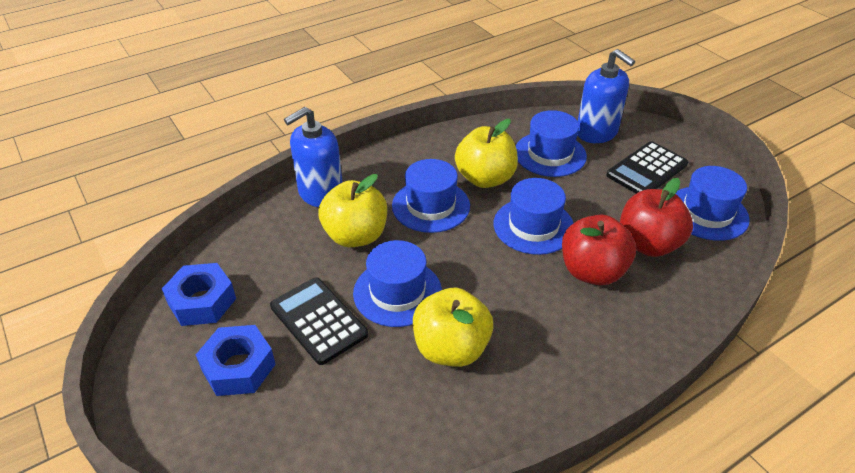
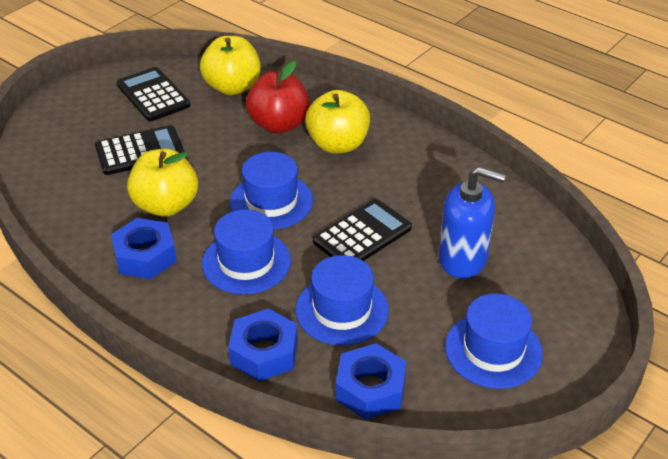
black calculator: [270,277,368,365] [606,141,688,194] = 2 -> [95,125,184,175] [117,67,190,121] [313,199,412,261] = 3
blue hat: [353,240,442,327] [392,159,470,233] [494,178,573,255] [516,110,587,177] [676,166,750,241] = 5 -> [202,209,291,294] [230,152,313,229] [295,255,389,346] [445,294,543,389] = 4
blue nut: [162,263,236,326] [196,325,276,396] = 2 -> [111,218,177,279] [228,308,298,381] [336,343,406,420] = 3
blue soap dispenser: [284,107,342,207] [578,49,635,143] = 2 -> [439,167,506,279] = 1
red apple: [562,215,636,285] [620,178,693,257] = 2 -> [246,61,310,134] = 1

